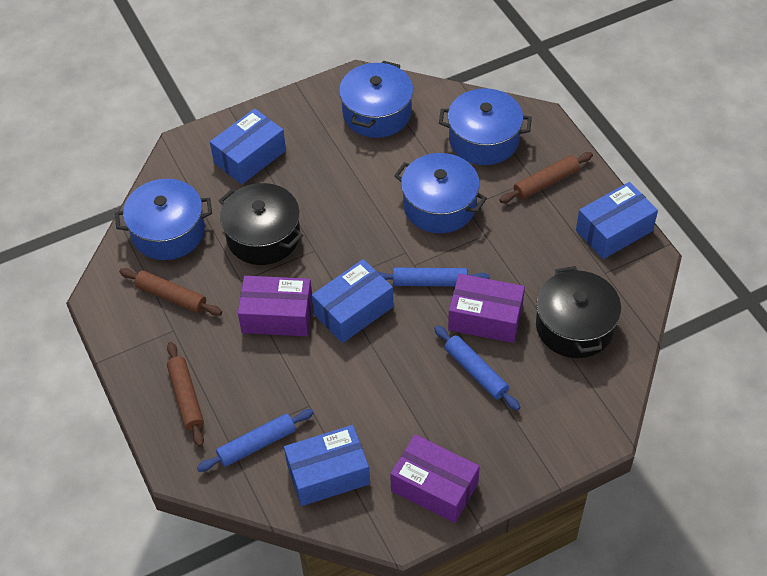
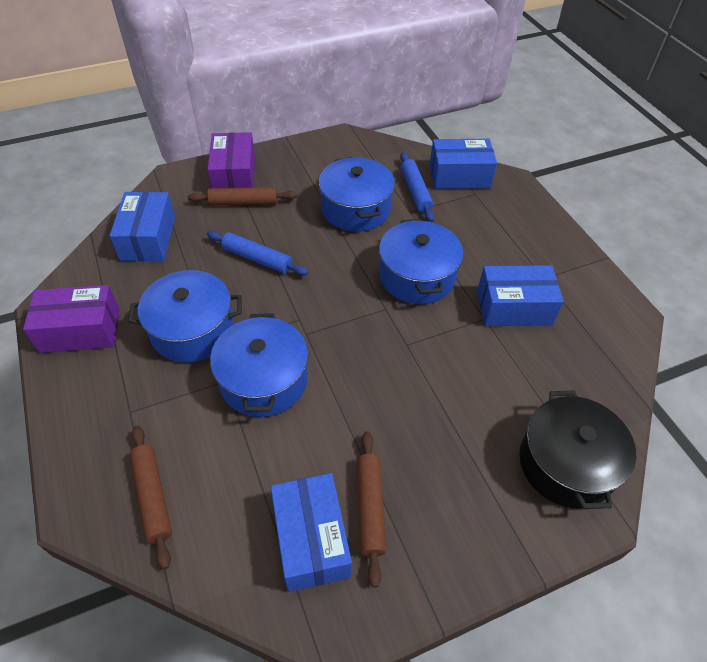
black pot: [219,183,303,265] [536,266,621,358] = 2 -> [519,390,636,509] = 1
blue rolling pin: [197,409,314,472] [378,268,490,286] [434,325,520,411] = 3 -> [207,231,308,276] [400,152,434,222] = 2
purple box: [238,276,312,336] [390,434,480,523] [448,274,525,343] = 3 -> [23,285,120,353] [207,132,255,188] = 2

